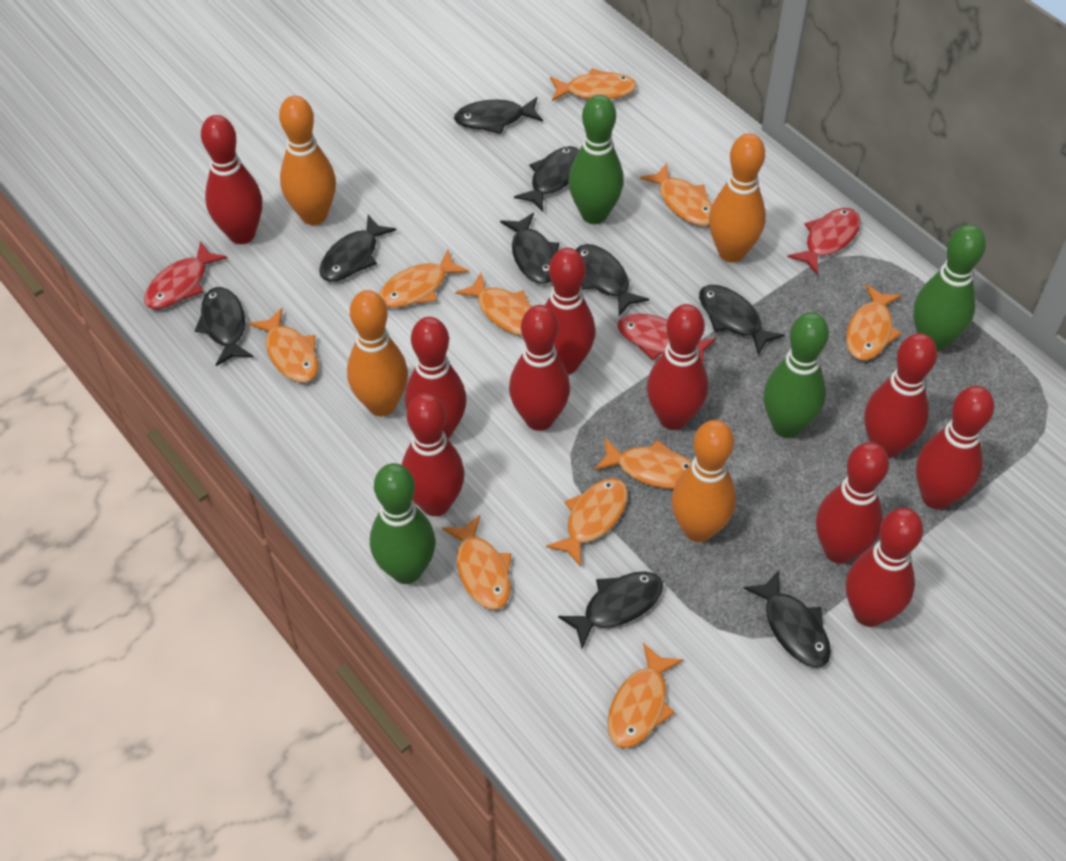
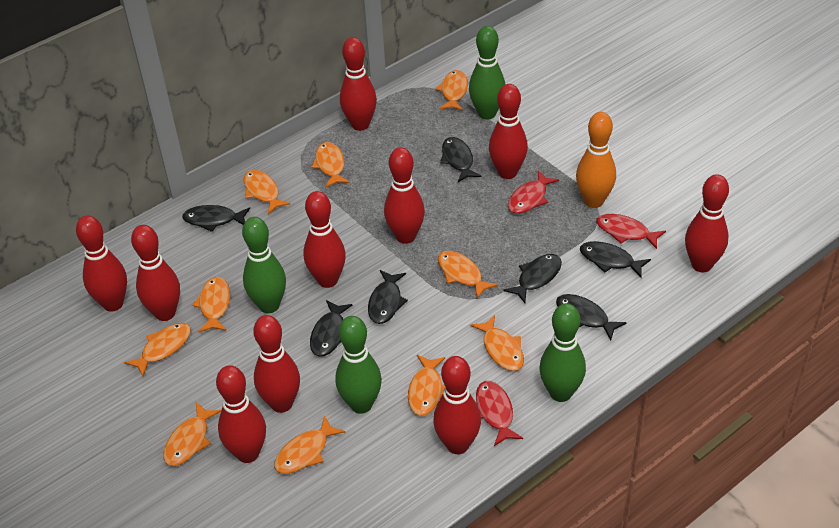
black fish: [195,287,253,366] [319,215,396,282] [454,97,543,134] [500,213,559,284] [514,146,579,212] [558,572,663,649] [576,244,649,316] [699,285,785,356] [743,570,831,668] = 9 -> [182,205,250,232] [310,300,353,357] [368,270,408,324] [440,137,482,182] [504,254,562,303] [556,294,627,340] [580,241,651,278] = 7
orange bowling pin: [279,96,336,225] [347,290,408,416] [671,420,736,542] [709,133,766,263] = 4 -> [576,112,616,208] = 1

